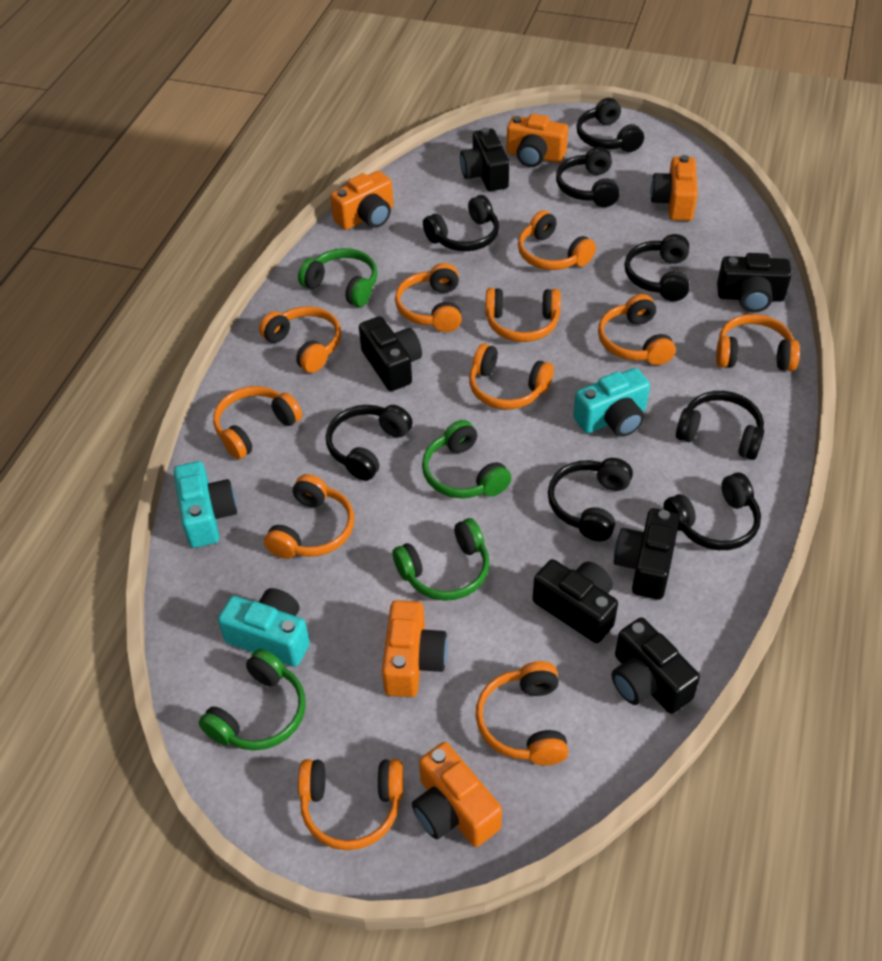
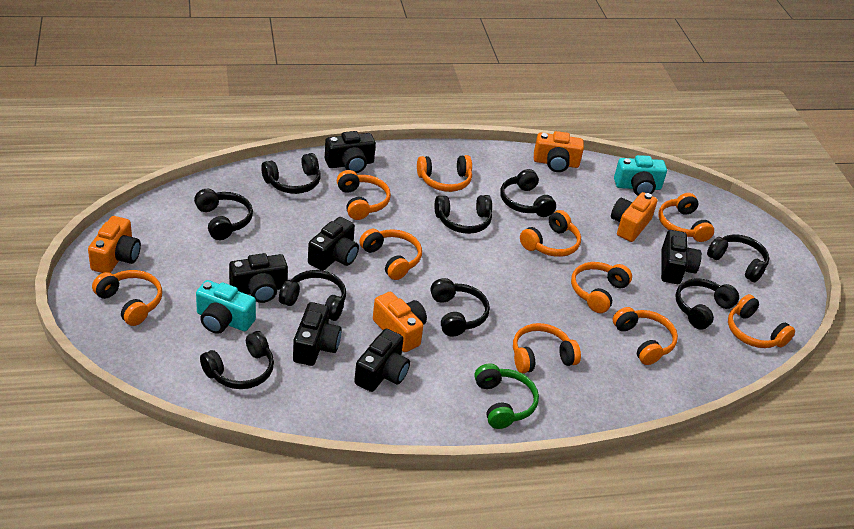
black headphones: [326,405,413,481] [423,195,499,251] [548,458,633,541] [556,147,620,207] [577,98,644,152] [624,234,689,301] [664,472,761,550] [676,391,764,460] = 8 -> [194,189,253,240] [200,331,274,389] [261,153,321,194] [279,270,346,321] [430,278,490,337] [434,195,492,234] [500,169,556,217] [676,278,739,330] [707,234,769,282] = 9
green headphones: [199,649,306,751] [298,248,377,307] [393,518,490,601] [422,420,511,498] = 4 -> [474,364,539,429] = 1
orange camera: [330,171,393,230] [382,600,448,697] [412,742,502,847] [506,114,568,167] [650,155,698,221] = 5 -> [88,216,141,273] [373,292,427,352] [534,131,584,172] [611,192,657,242] = 4
orange headphones: [213,386,302,460] [259,306,341,373] [264,474,354,559] [298,759,403,850] [395,263,462,332] [469,344,554,409] [476,661,568,765] [485,288,561,342] [518,210,596,270] [598,294,676,365] [716,314,800,371] = 11 -> [92,270,162,326] [337,170,391,220] [360,229,422,280] [417,155,472,192] [513,323,581,373] [520,210,581,257] [571,262,632,313] [613,307,678,365] [658,193,714,242] [728,294,795,348] = 10
turquoise camera: [174,461,237,548] [218,588,310,667] [573,368,650,437] = 3 -> [196,280,256,334] [614,155,667,196] = 2

